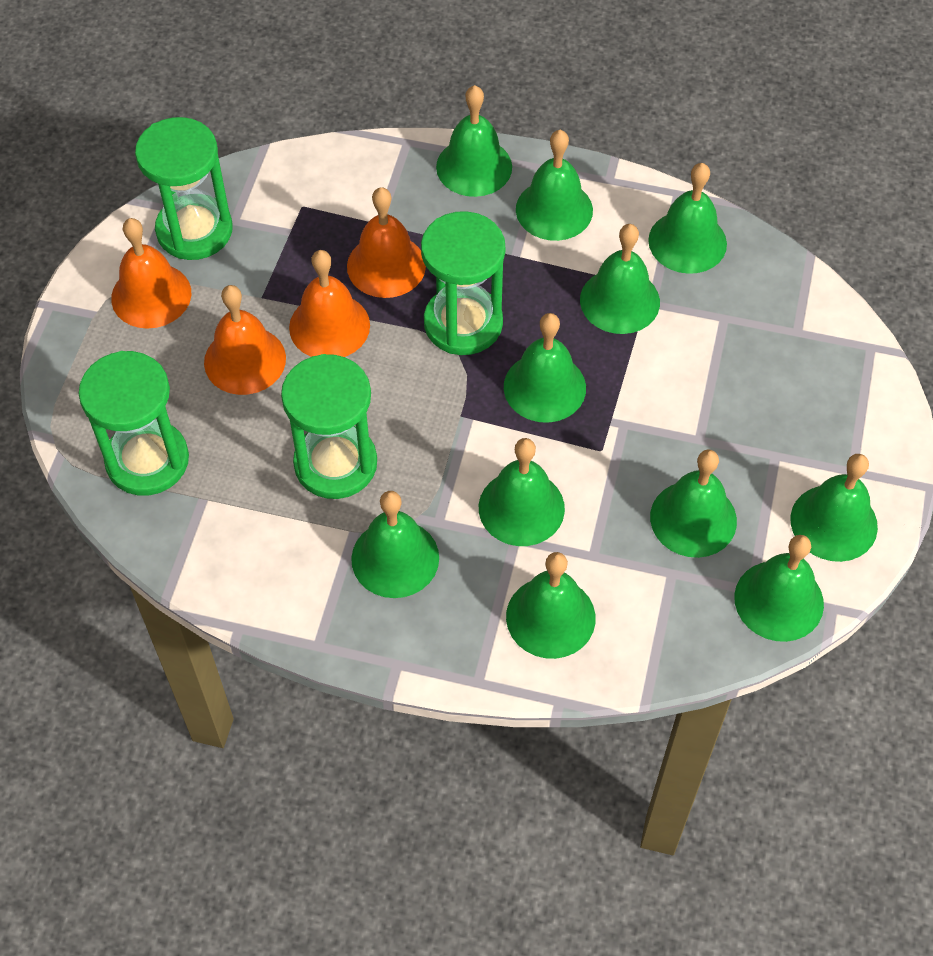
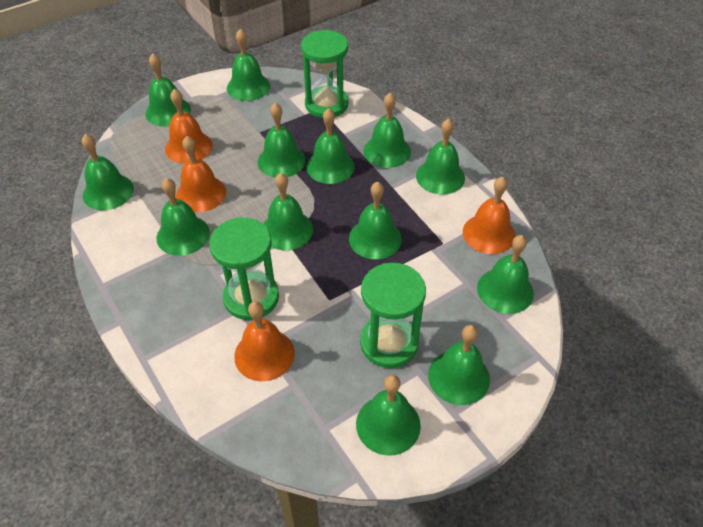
green bell: [351,491,439,598] [436,85,512,197] [479,438,565,546] [504,313,586,423] [506,552,595,659] [516,130,593,241] [580,224,660,334] [648,163,727,274] [650,449,737,558] [734,535,824,642] [790,454,878,562] = 11 -> [82,134,134,210] [145,53,191,127] [157,178,210,256] [227,29,270,101] [258,103,306,178] [263,173,313,250] [306,108,355,184] [349,182,402,259] [356,375,421,456] [364,93,411,168] [416,118,465,194] [428,325,490,405] [477,235,534,314] = 13
green hourglass: [79,351,189,496] [135,117,233,260] [281,354,377,499] [421,211,505,355] = 4 -> [209,218,279,320] [301,30,349,118] [360,263,426,368] = 3

